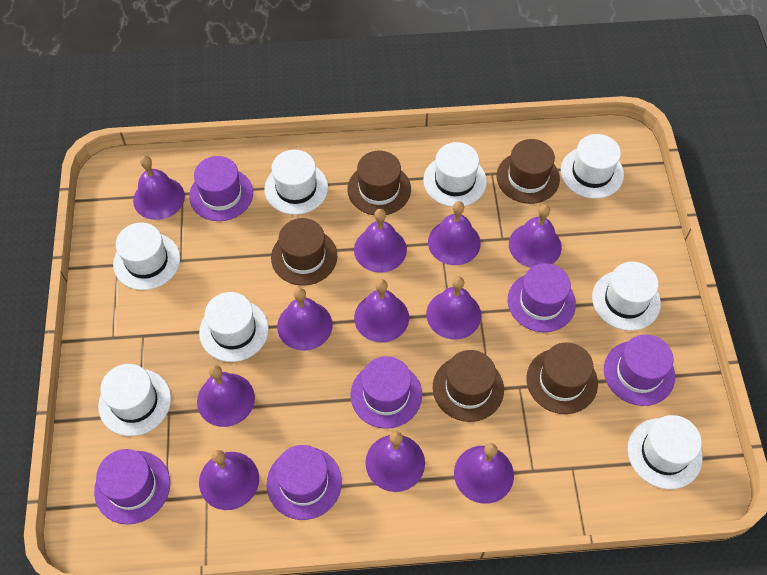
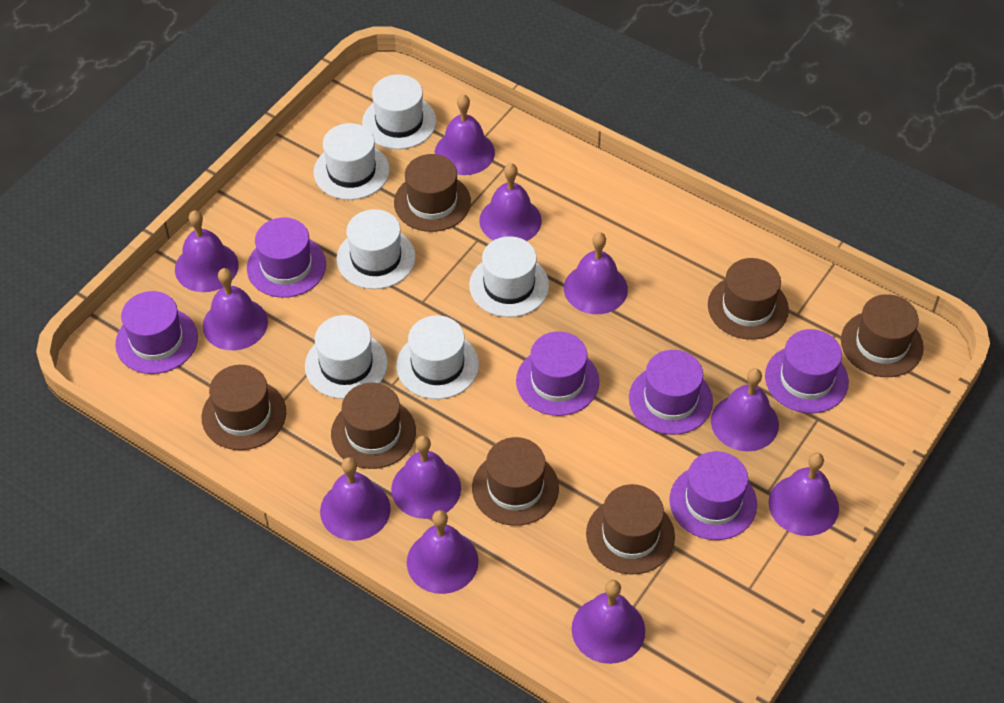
brown hat: [271,218,337,286] [347,151,411,215] [433,350,504,422] [497,139,560,204] [526,342,598,414] = 5 -> [201,365,286,450] [331,382,416,469] [394,154,471,232] [472,437,559,526] [586,484,675,575] [708,258,789,340] [841,294,924,377] = 7
white hat: [98,364,171,436] [113,223,180,290] [199,292,269,362] [264,150,328,215] [423,142,487,207] [561,134,624,199] [592,262,661,331] [628,415,703,489] = 8 -> [305,315,388,399] [313,123,390,200] [337,209,416,289] [362,74,437,149] [396,315,479,399] [469,236,549,317] = 6

